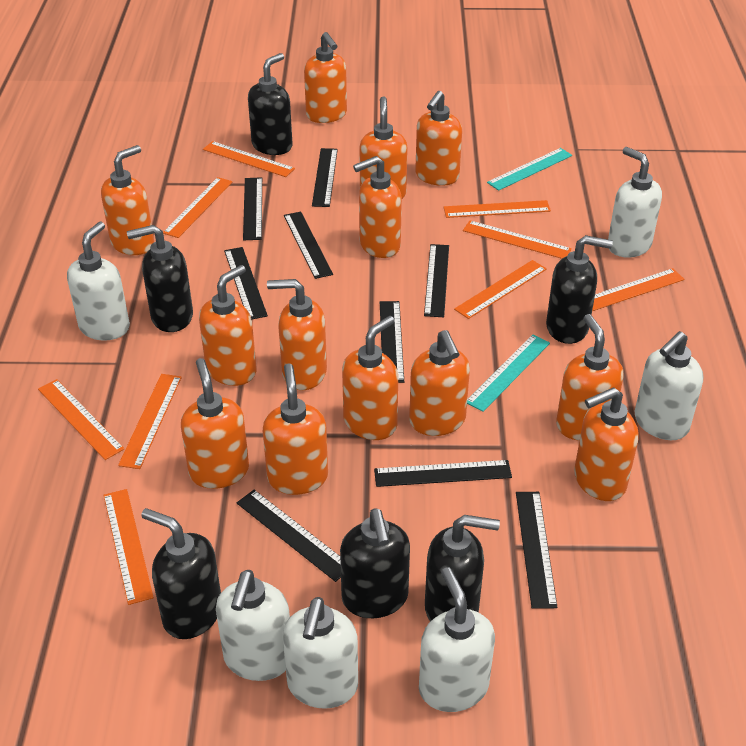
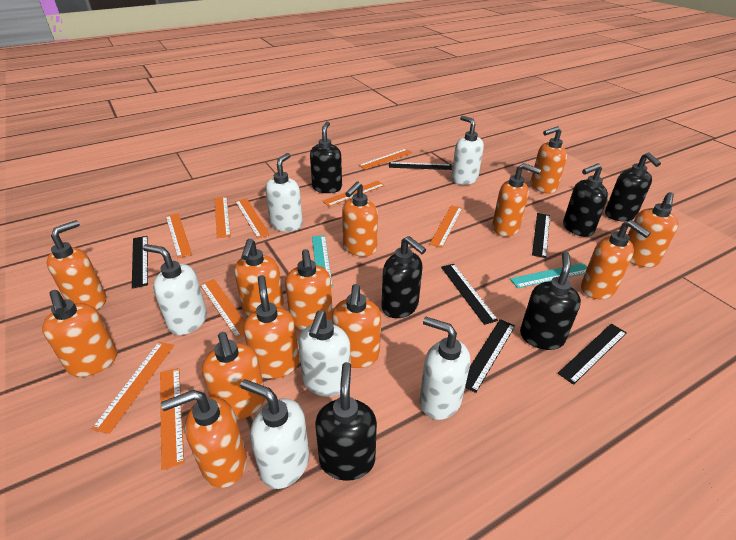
black ruler: [224,247,268,320] [237,490,341,582] [243,177,262,240] [284,212,333,279] [312,148,338,207] [374,460,512,487] [380,301,404,383] [424,244,449,317] [516,492,557,609] = 9 -> [132,236,148,289] [389,162,452,170] [441,264,498,325] [465,319,515,393] [532,213,550,258] [558,324,627,385] = 6

